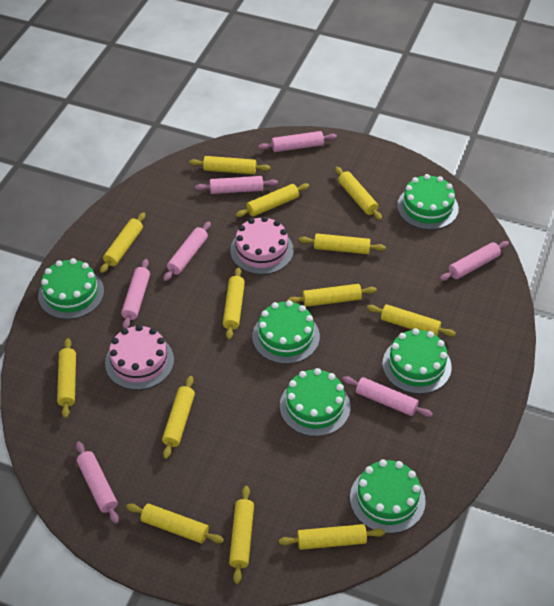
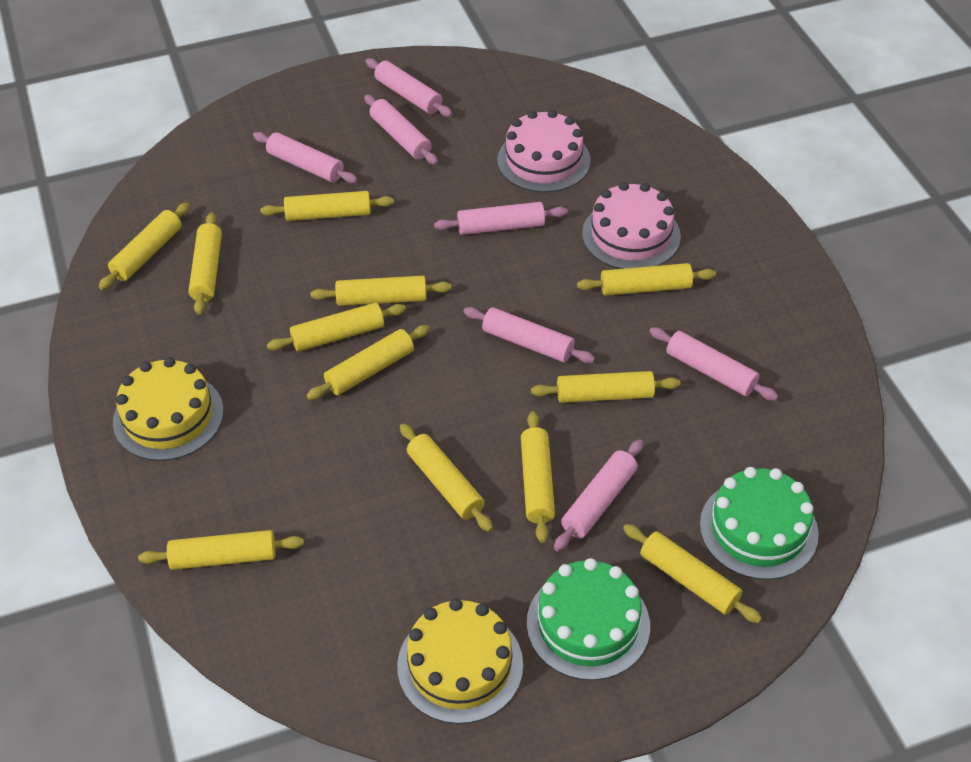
green cake: [38,258,104,319] [252,300,320,364] [280,368,351,436] [350,459,426,533] [382,328,452,394] [397,174,459,230] = 6 -> [527,558,650,680] [700,467,819,580] = 2
yellow cake: none = 0 -> [113,357,224,461] [397,598,523,724] = 2
yellow rolling pin: [57,338,76,418] [100,212,145,273] [126,504,224,543] [162,376,195,459] [189,156,271,174] [223,267,245,339] [229,486,254,584] [236,183,309,217] [279,524,385,550] [287,284,377,307] [299,233,386,254] [335,167,382,220] [367,304,456,337] = 13 -> [99,202,190,290] [138,530,304,570] [189,212,222,315] [260,191,394,221] [267,303,406,352] [306,325,430,400] [310,276,452,306] [400,423,493,532] [521,411,555,543] [531,371,680,403] [577,263,716,296] [623,524,762,623] = 12

